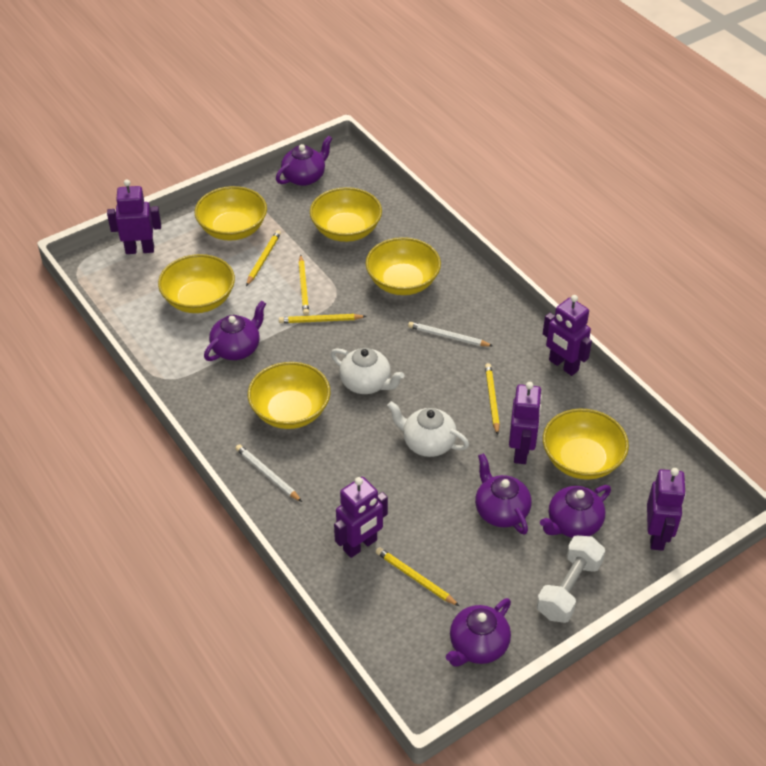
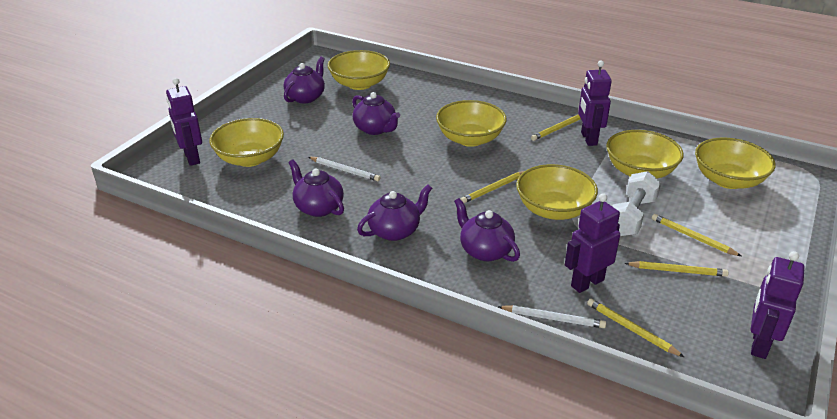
purple robot: [107,180,161,254] [334,477,388,558] [509,382,542,464] [543,295,592,376] [647,468,686,551] = 5 -> [166,78,202,166] [565,193,620,293] [578,61,612,146] [751,251,805,359] = 4
white teapot: [331,348,404,394] [387,401,469,457] = 2 -> none = 0

